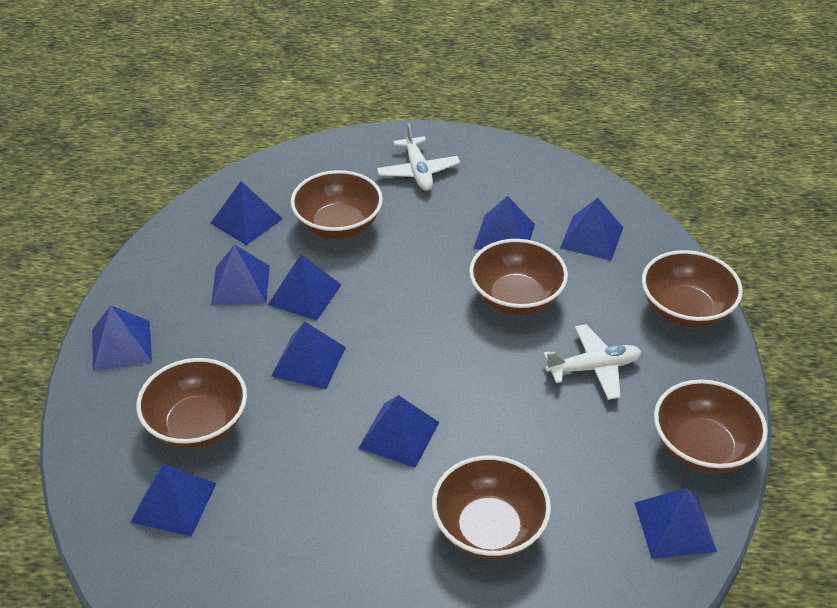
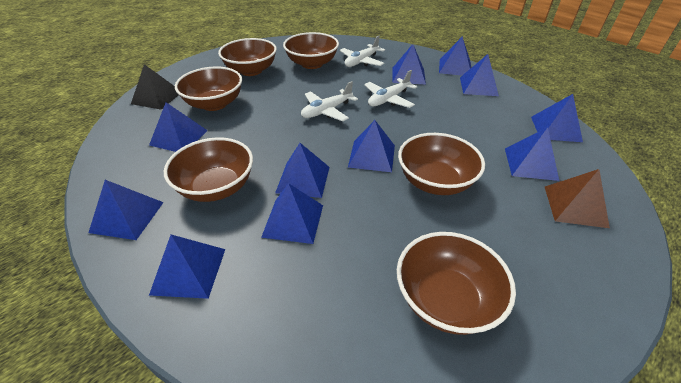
black pyramid: none = 0 -> [131,64,179,110] = 1
blue pyramid: [92,305,152,371] [131,463,216,537] [211,181,283,245] [211,244,270,305] [268,255,342,320] [271,321,346,389] [359,395,439,468] [473,196,535,250] [560,198,623,261] [635,488,717,559] = 10 -> [88,180,164,240] [149,102,208,152] [149,235,225,299] [261,183,323,244] [275,143,329,198] [348,120,395,172] [392,44,426,84] [439,36,471,75] [460,54,499,96] [505,127,559,181] [531,94,583,142] = 11
brown pyramid: none = 0 -> [545,169,610,228] = 1
white plane: [377,123,460,191] [544,324,642,400] = 2 -> [301,81,358,122] [340,36,385,67] [364,70,417,108] = 3

